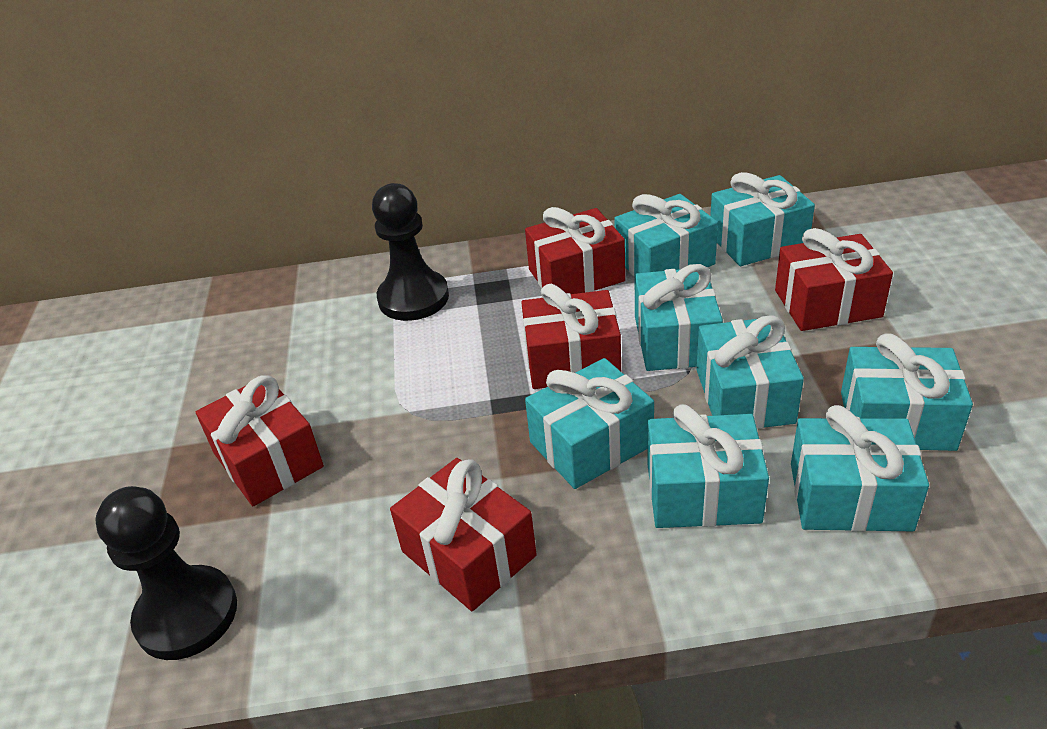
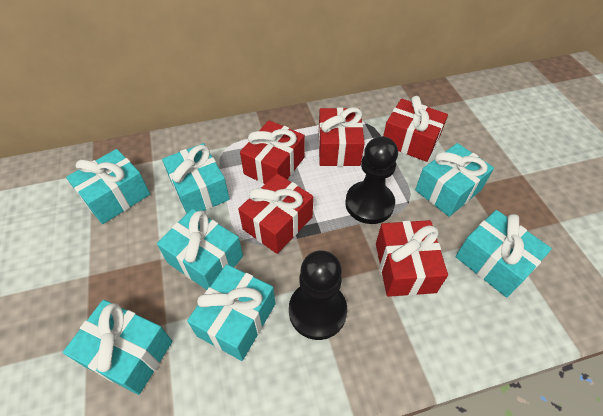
turquoise gift: [525,358,654,489] [614,194,718,276] [635,264,723,371] [647,404,769,528] [697,315,804,429] [710,172,815,266] [791,405,929,532] [841,334,973,451] = 8 -> [63,300,172,395] [66,149,150,224] [157,209,243,290] [162,143,230,214] [187,264,275,361] [415,143,494,217] [455,210,552,297] = 7

